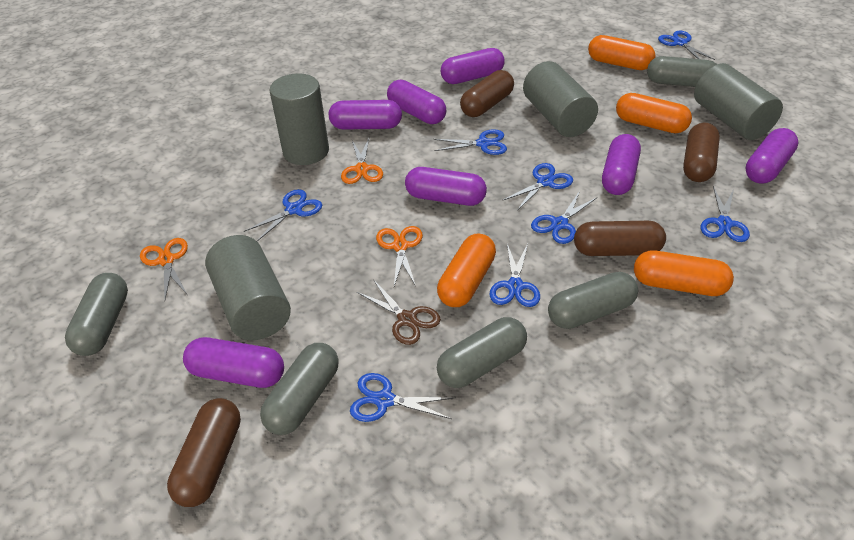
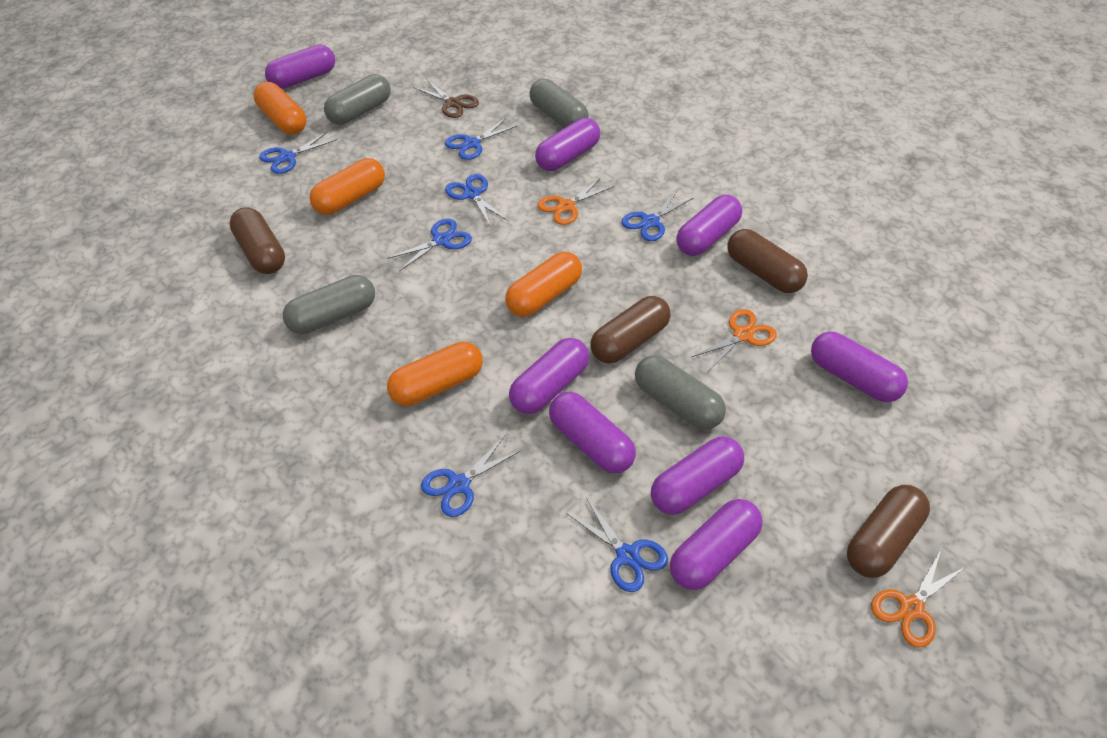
blue scissors: [244,189,322,241] [350,373,456,422] [434,129,507,155] [490,244,540,307] [502,163,573,211] [531,191,597,244] [658,31,715,60] [701,186,750,242] = 8 -> [259,131,337,174] [387,219,472,271] [421,436,521,517] [445,118,517,160] [445,174,508,228] [566,497,668,592] [622,190,693,241] = 7
grey capsule: [65,273,128,356] [260,343,339,435] [437,317,527,388] [548,272,638,329] [647,56,717,87] = 5 -> [283,275,375,334] [324,74,391,125] [529,79,589,128] [635,355,726,429] = 4
grey cylinder: [205,235,291,340] [269,73,329,165] [523,61,598,137] [694,63,783,140] = 4 -> none = 0
purple capsule: [183,337,284,388] [329,100,402,130] [387,80,446,124] [405,167,487,206] [441,48,504,84] [602,134,641,195] [745,128,799,183] = 7 -> [265,45,335,89] [509,338,589,414] [535,118,600,171] [549,392,636,474] [651,436,744,515] [670,499,763,590] [676,195,742,256] [811,332,908,402] = 8

